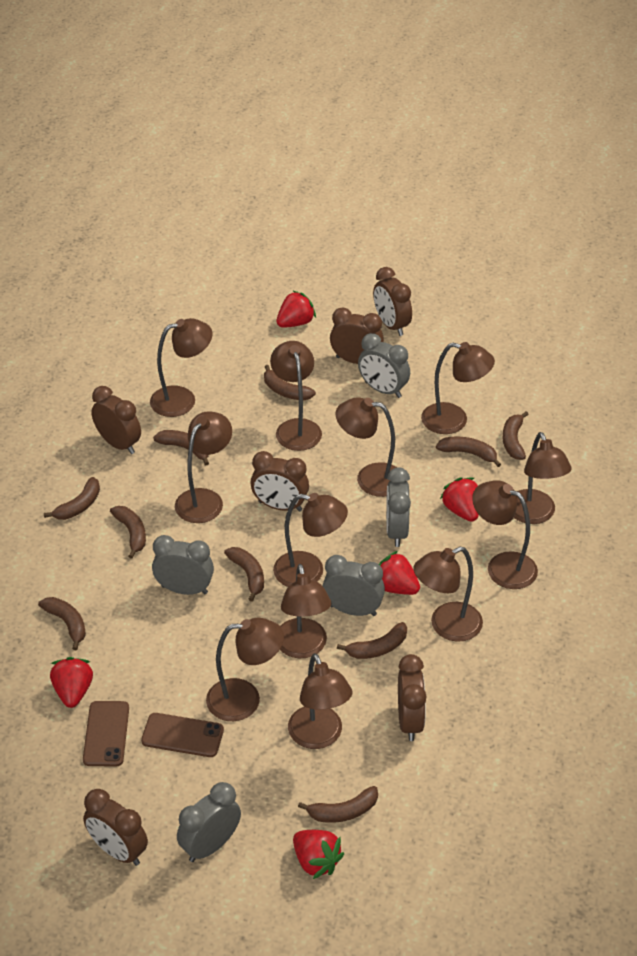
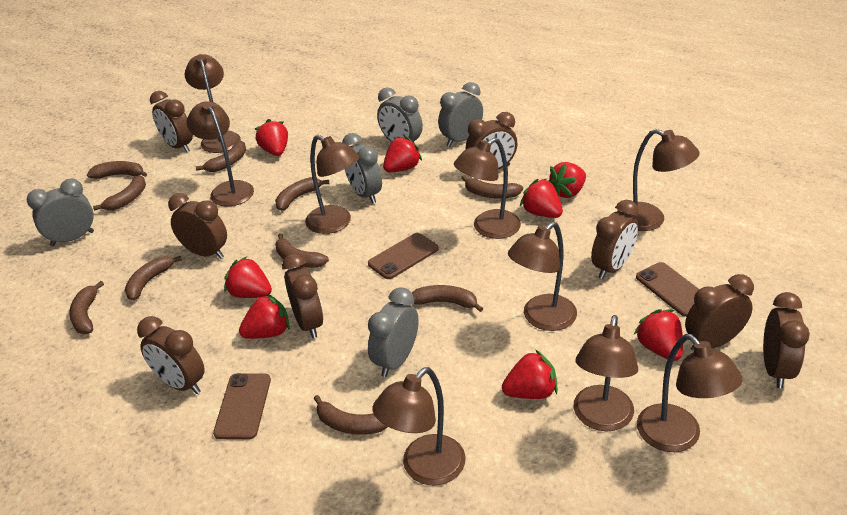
brown clock: [83,789,148,866] [91,386,141,454] [250,451,309,511] [330,307,384,364] [373,267,412,336] [398,654,427,741] = 6 -> [137,316,205,394] [150,91,193,153] [168,193,227,259] [282,253,323,338] [466,112,517,170] [591,200,639,279] [685,274,754,351] [763,292,810,388] = 8
brown lamp: [150,318,212,417] [175,411,232,523] [206,618,284,721] [270,341,322,451] [273,493,348,587] [280,564,331,658] [288,653,352,749] [335,397,397,497] [414,546,483,642] [421,342,495,434] [472,480,538,589] [514,432,572,524] = 12 -> [185,54,241,153] [187,101,254,206] [305,135,360,234] [372,367,466,486] [454,138,521,239] [508,222,577,331] [573,315,638,431] [617,129,700,231] [637,334,743,452] = 9
brown phone: [83,701,129,766] [141,713,224,757] = 2 -> [213,373,271,440] [368,233,438,279] [636,262,699,317] = 3
red strawberry: [50,657,93,708] [276,290,316,328] [293,830,344,879] [379,551,420,595] [440,478,479,522] = 5 -> [224,257,272,298] [239,293,290,339] [255,119,288,156] [383,136,422,172] [502,349,558,399] [520,179,563,218] [548,162,586,198] [634,309,683,361] = 8

